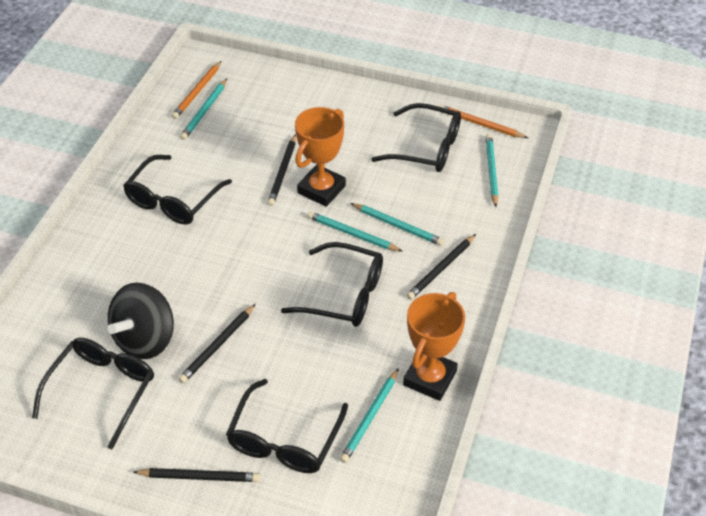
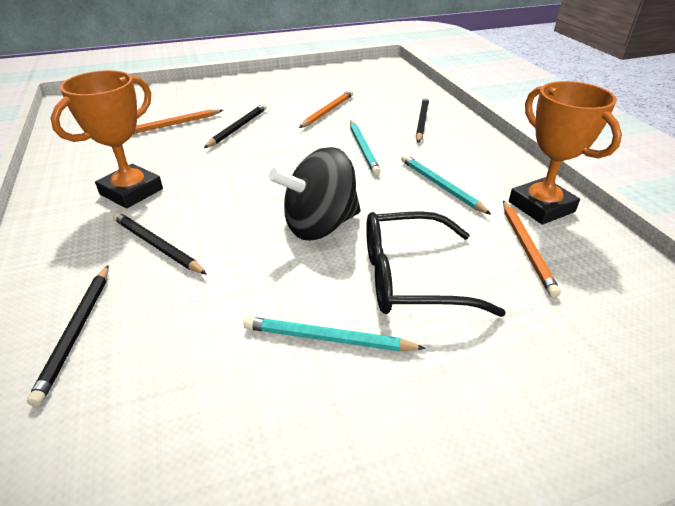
black glasses: [32,338,154,449] [123,155,232,225] [226,379,348,473] [281,242,383,327] [371,103,461,172] = 5 -> [366,211,506,317] = 1
orange pencil: [172,61,221,119] [439,105,528,138] = 2 -> [133,109,223,134] [299,90,353,128] [503,200,561,298] = 3
turquoise pencil: [180,79,227,140] [307,211,403,252] [340,368,399,463] [351,203,444,246] [486,134,498,207] = 5 -> [243,317,426,351] [350,120,381,175] [401,155,492,215] = 3

